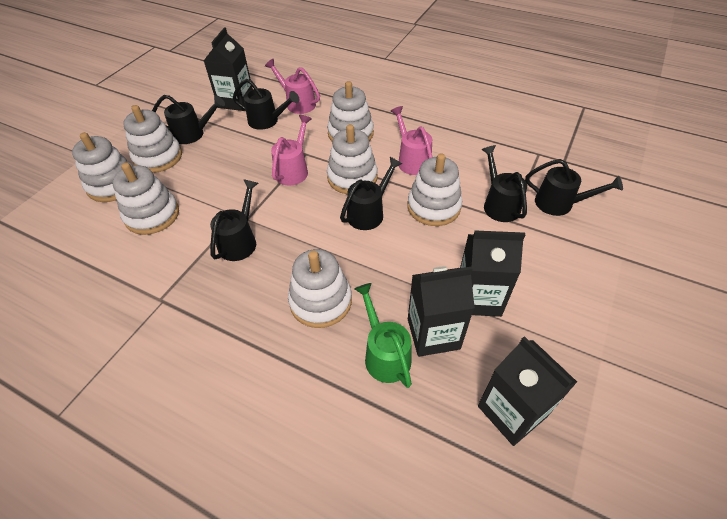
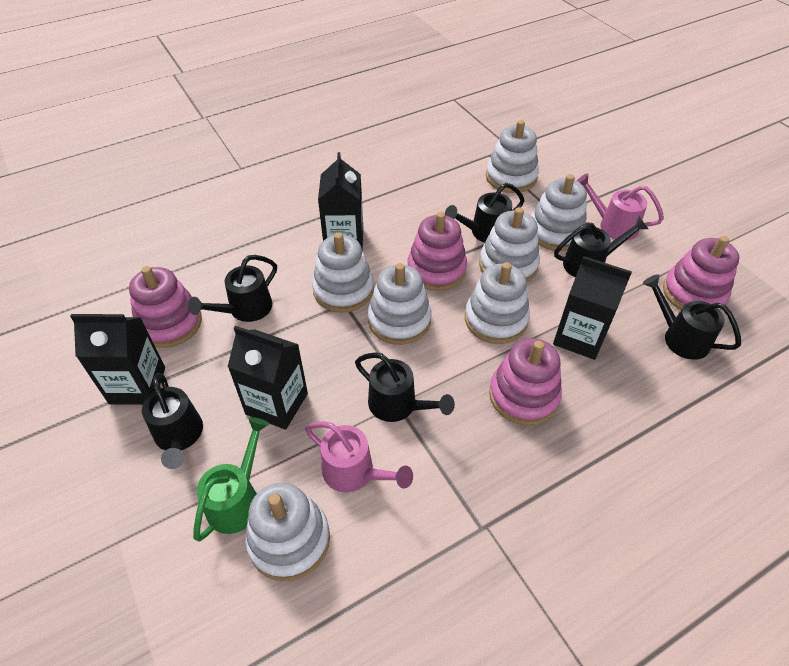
pink stacking toy: none = 0 -> [129,266,202,348] [408,212,467,291] [489,338,562,425] [663,236,739,311] = 4
pink watering can: [265,59,320,114] [271,115,312,185] [391,106,432,175] = 3 -> [305,421,413,492] [577,173,664,241] = 2

